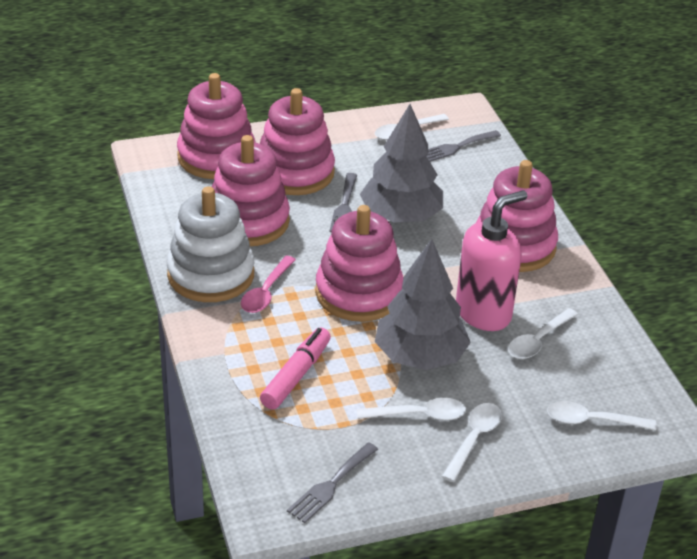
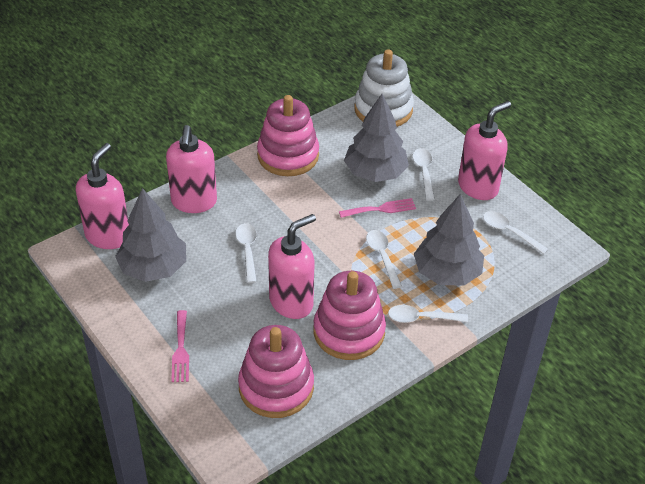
grey fork: [287,442,378,523] [329,173,357,232] [426,130,501,162] = 3 -> none = 0
grey tree: [360,104,443,222] [375,239,471,370] = 2 -> [115,188,186,282] [344,94,409,182] [414,194,484,286] = 3
pink fork: none = 0 -> [171,310,189,382] [339,198,416,218] = 2
pink marker: [260,327,331,410] = 1 -> none = 0
pink soap dispenser: [456,190,527,331] = 1 -> [76,143,129,249] [166,125,217,213] [268,214,316,319] [458,101,511,200] = 4
pink spoon: [241,256,296,313] = 1 -> none = 0
pink stacking toy: [177,73,256,179] [212,135,290,246] [260,88,335,195] [315,205,404,322] [476,160,558,272] = 5 -> [238,325,314,418] [257,95,319,176] [314,271,386,360] = 3

